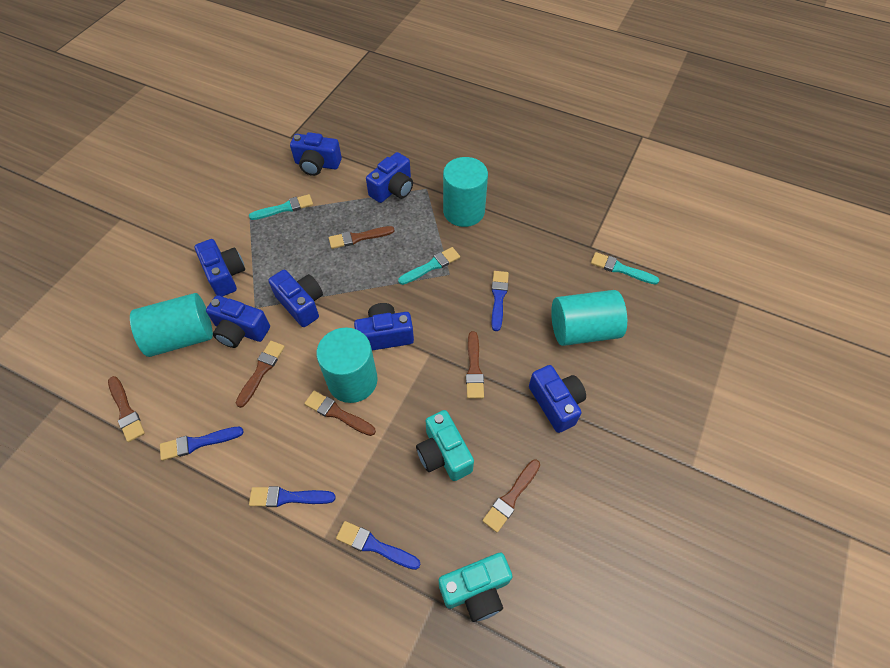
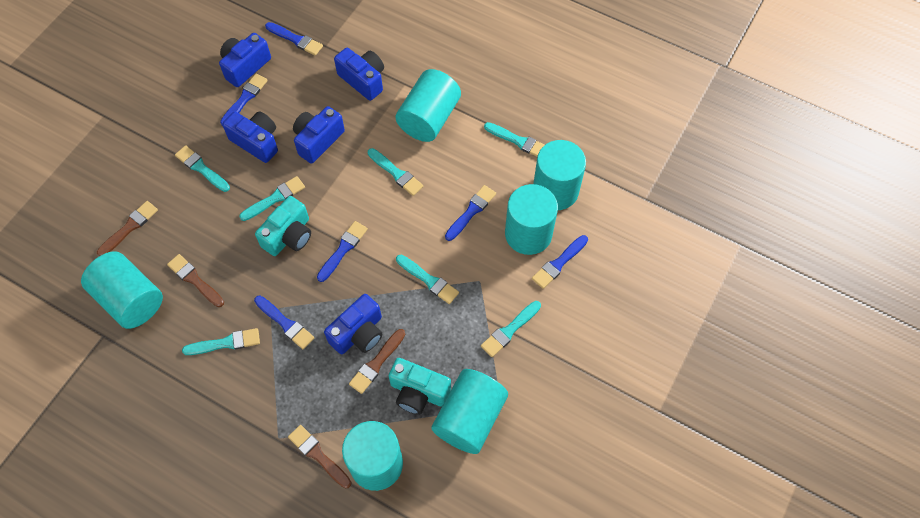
blue brush: [160,427,244,461] [249,486,336,507] [336,521,421,570] [491,271,509,331] = 4 -> [220,74,268,126] [254,296,314,349] [265,22,323,55] [317,221,368,282] [445,185,496,241] [532,235,588,289] = 6
blue camera: [195,239,245,297] [206,295,270,348] [268,270,323,327] [290,132,342,176] [354,303,414,351] [366,152,413,203] [529,365,586,433] = 7 -> [219,33,271,87] [222,112,278,163] [293,106,345,164] [324,294,382,354] [334,48,384,101] = 5
brown brush: [108,376,145,442] [236,341,285,408] [304,391,376,436] [329,226,395,249] [466,331,484,399] [482,460,540,533] = 6 -> [97,201,158,256] [167,254,224,307] [288,425,351,489] [349,329,405,394] = 4
turquoise brush: [249,194,313,220] [398,247,460,285] [591,252,659,285] = 3 -> [175,145,230,192] [182,328,260,355] [239,176,305,221] [368,148,423,196] [396,255,459,304] [481,301,541,357] [484,122,544,157] = 7
turquoise cylinder: [130,293,213,357] [316,328,378,403] [443,157,488,227] [551,290,627,346] = 4 -> [81,251,163,329] [342,421,403,491] [396,69,461,142] [432,369,508,454] [505,184,558,255] [533,140,586,210] = 6

